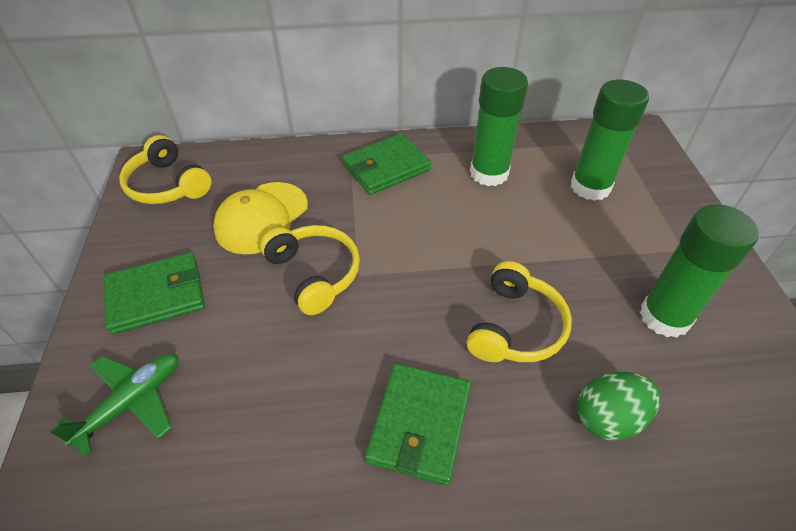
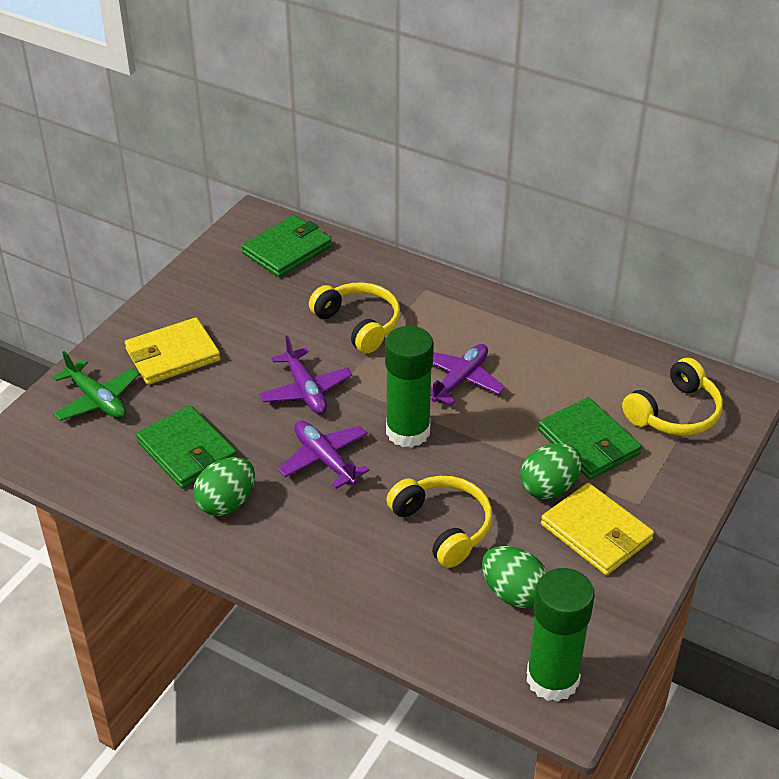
green egg: [577,372,661,441] = 1 -> [193,457,255,516] [482,546,547,608] [520,444,582,499] = 3
green glue stick: [470,67,528,186] [571,79,649,201] [640,204,759,338] = 3 -> [385,326,434,448] [526,568,595,702] = 2
purple plane: none = 0 -> [259,335,352,414] [278,420,369,489] [431,344,505,406] = 3
yellow cap: [213,182,308,255] = 1 -> none = 0
yellow wallet: none = 0 -> [125,317,221,385] [541,483,654,575] = 2

